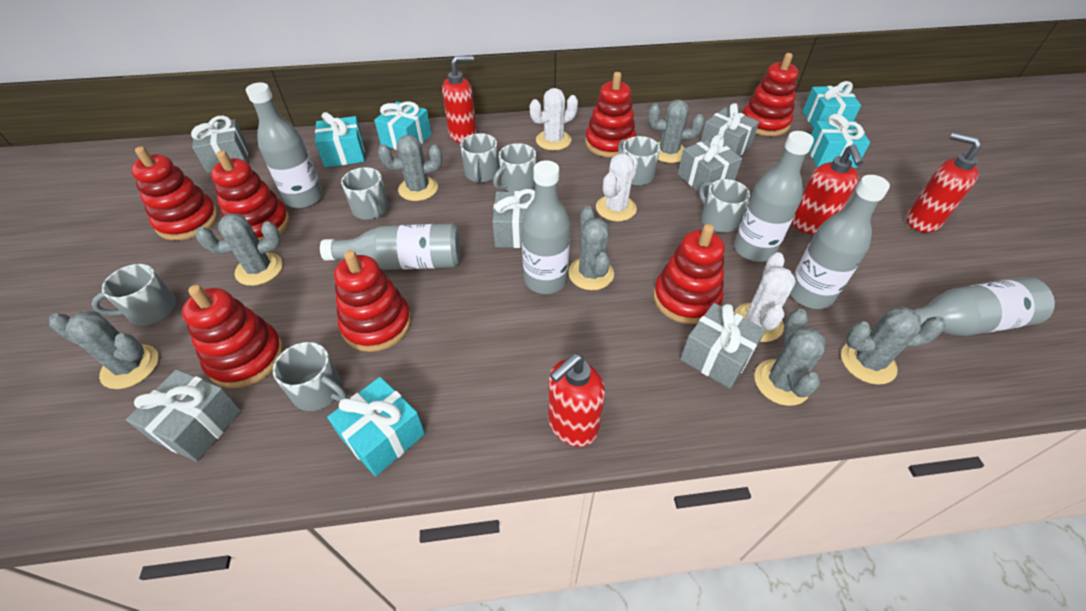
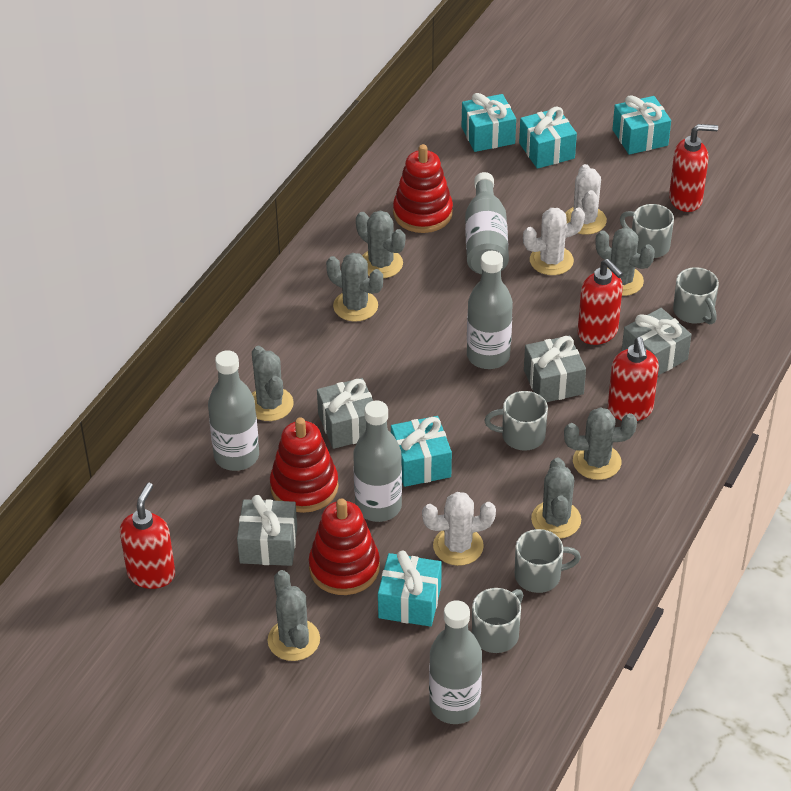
grey bottle: [246,82,323,208] [320,224,461,270] [522,161,570,294] [734,131,814,262] [790,175,890,309] [913,277,1055,336] = 6 -> [208,350,259,471] [353,400,402,522] [429,600,482,724] [465,172,509,274] [467,251,513,369] = 5
grey gift: [126,369,241,462] [191,116,248,173] [492,189,535,248] [678,135,742,195] [680,303,766,389] [700,103,759,156] = 6 -> [237,495,297,566] [317,378,373,449] [524,336,586,402] [622,308,692,376] = 4
grey mug: [91,264,176,325] [273,342,347,411] [341,167,389,220] [460,133,499,183] [493,143,536,192] [618,136,660,186] [699,179,750,233] = 7 -> [472,588,523,653] [484,391,548,451] [515,529,581,593] [620,204,674,258] [673,267,719,324] = 5
red stacking toy: [131,146,219,241] [182,285,283,388] [211,151,290,240] [334,250,411,352] [585,72,636,158] [653,224,725,324] [743,53,799,136] = 7 -> [270,417,339,513] [309,498,380,595] [393,144,453,233] = 3

